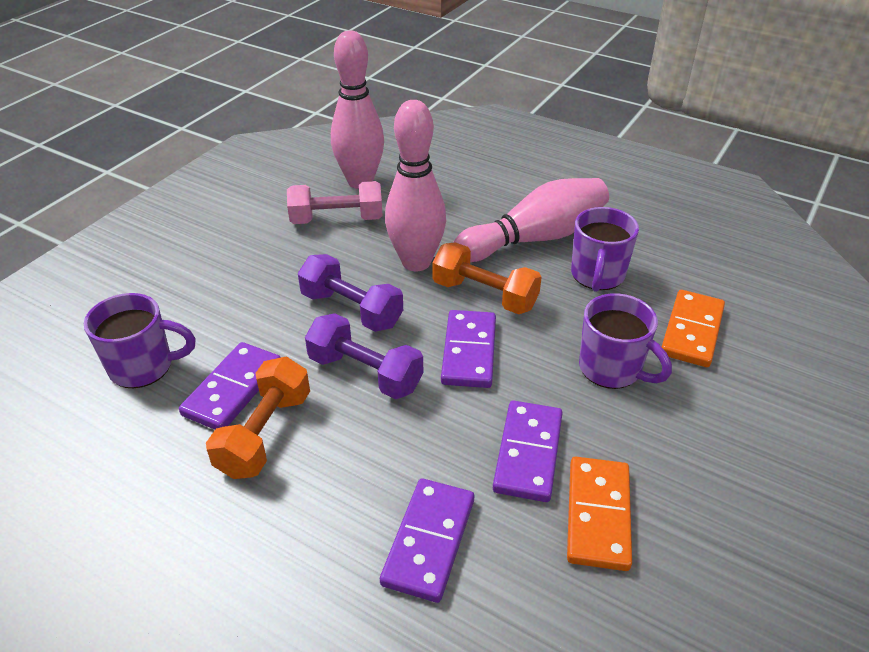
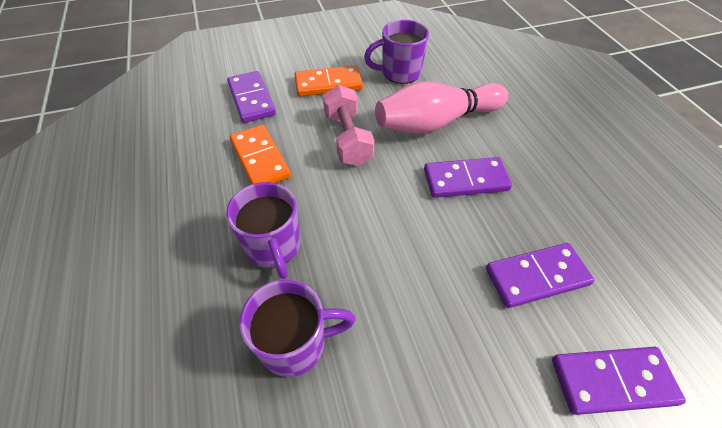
orange dumbbell: [206,356,310,479] [433,242,542,314] = 2 -> none = 0
pink bowling pin: [331,30,384,189] [385,100,446,271] [453,178,609,262] = 3 -> [375,81,508,134] = 1
purple dumbbell: [298,254,403,332] [305,313,423,399] = 2 -> none = 0

